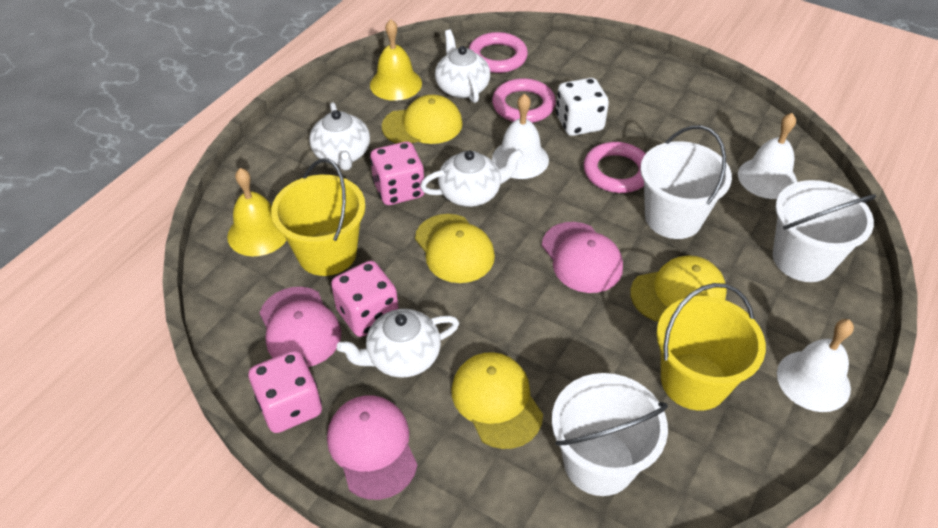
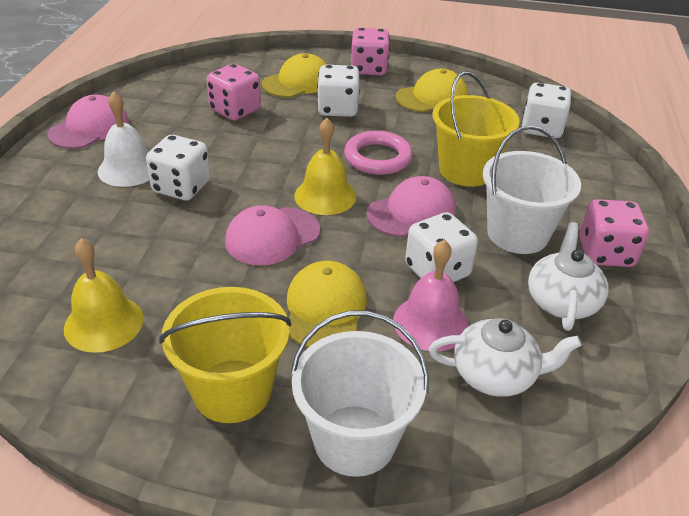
pink bell: none = 0 -> [393,240,469,352] = 1
pink ring: [469,32,528,73] [492,78,556,123] [584,142,646,193] = 3 -> [344,131,413,175] = 1
white bell: [492,94,549,179] [738,113,797,199] [777,319,854,412] = 3 -> [98,91,150,187] = 1
white bucket: [552,373,668,496] [640,125,732,239] [773,180,876,282] = 3 -> [291,311,429,477] [483,125,581,254] = 2
white dice: [556,78,609,136] = 1 -> [146,135,210,200] [317,65,360,117] [405,212,478,282] [522,83,572,138] = 4
white teapot: [310,102,370,171] [337,309,459,378] [420,149,523,207] [435,30,490,103] = 4 -> [429,318,582,397] [528,222,609,331] = 2
yellow cap: [382,95,463,144] [415,214,495,283] [451,352,543,449] [630,256,727,322] = 4 -> [262,53,327,98] [287,261,367,348] [395,69,468,112] = 3

